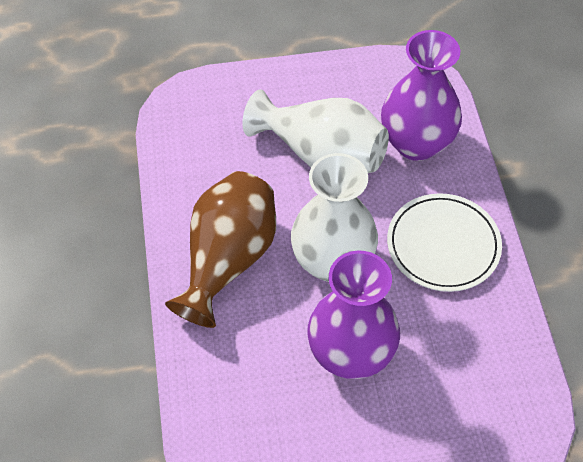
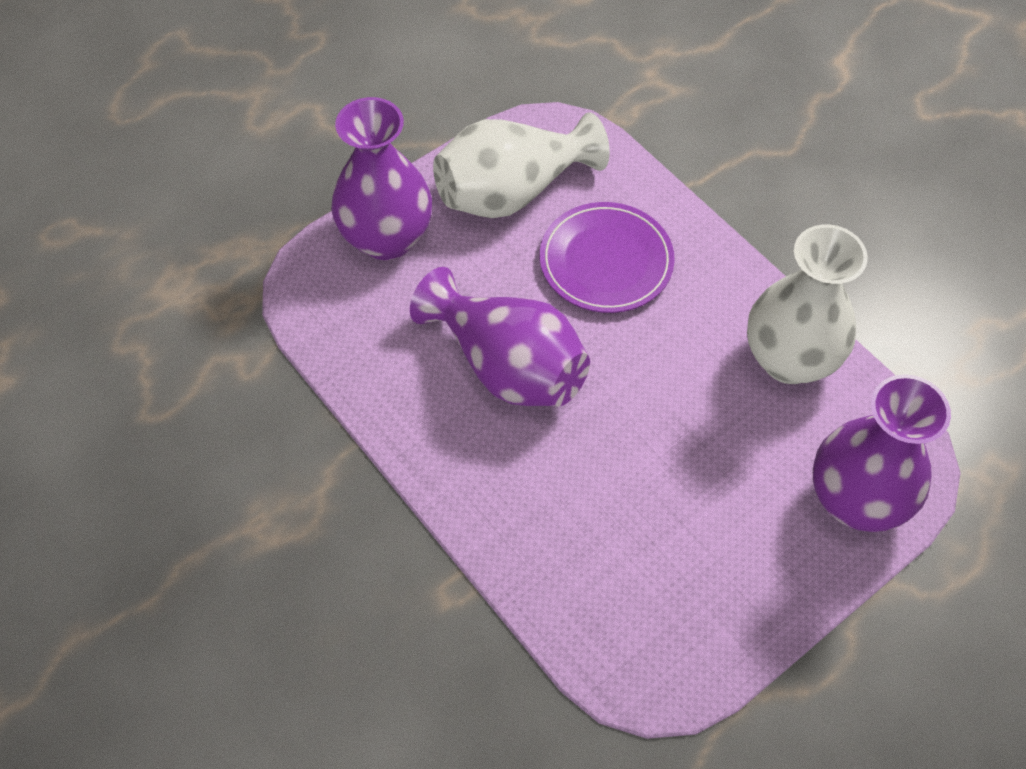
brown vase: [165,171,276,328] = 1 -> none = 0
purple plate: none = 0 -> [540,202,675,313] = 1
purple vase: [307,251,400,379] [381,30,462,161] = 2 -> [331,97,432,260] [410,267,590,407] [813,374,951,532] = 3
white plate: [387,193,502,292] = 1 -> none = 0

